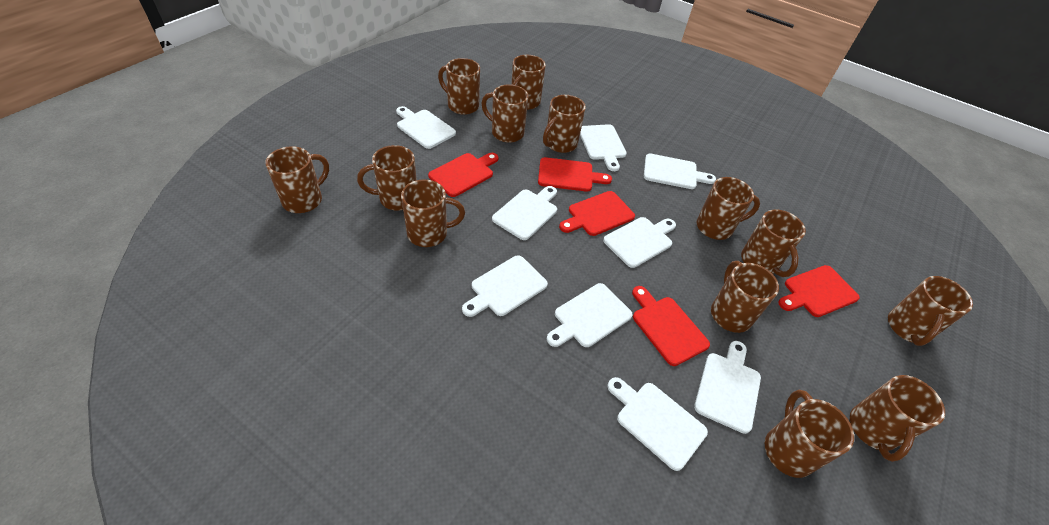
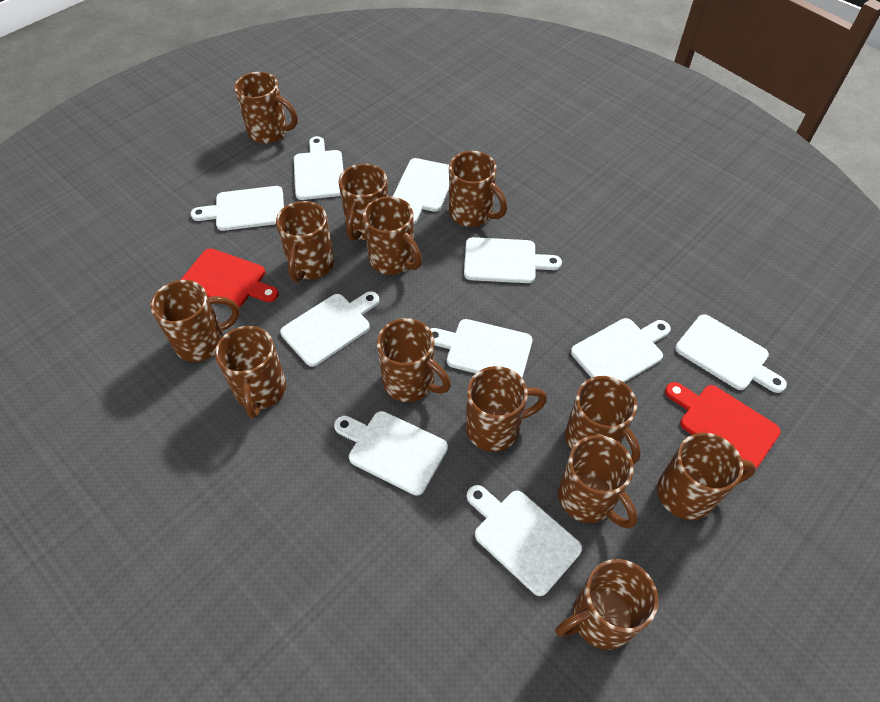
red cutting board: [428,153,498,197] [538,157,612,192] [559,191,635,236] [632,286,710,366] [778,265,860,317] = 5 -> [181,248,279,307] [665,382,781,470] = 2
white cutting board: [396,106,456,149] [462,255,548,317] [492,186,557,240] [547,283,633,347] [580,124,627,171] [603,217,676,268] [607,377,708,471] [644,154,716,189] [694,341,761,434] = 9 -> [190,186,284,231] [280,291,379,367] [294,136,344,200] [334,411,448,496] [393,158,449,224] [430,319,533,378] [464,237,562,283] [467,485,582,596] [571,318,671,382] [675,314,787,393] = 10

